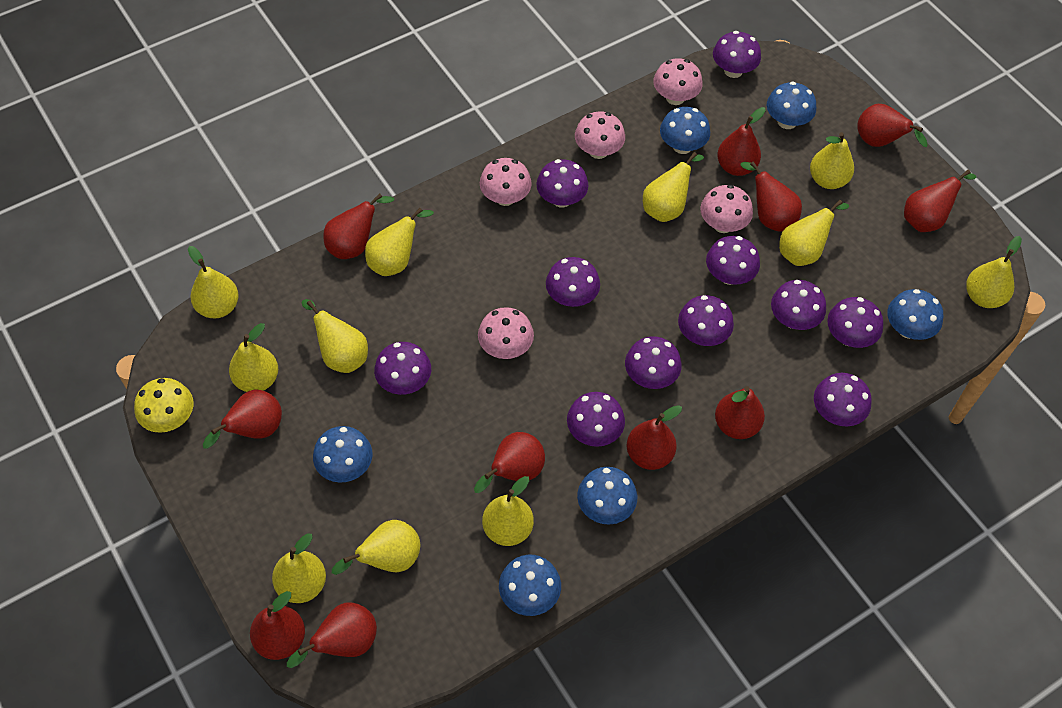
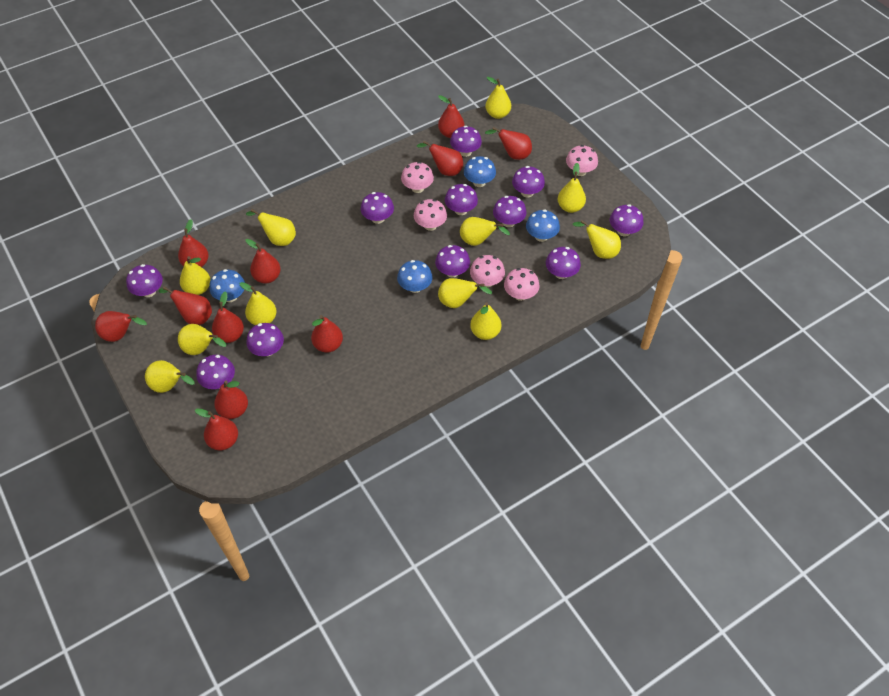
blue mushroom: [313,426,372,483] [499,555,561,616] [577,467,637,525] [660,107,710,154] [767,82,816,129] [887,289,944,340] = 6 -> [210,269,245,302] [397,260,433,293] [464,156,496,187] [526,210,560,242] = 4
yellow mushroom: [134,378,193,433] = 1 -> none = 0

